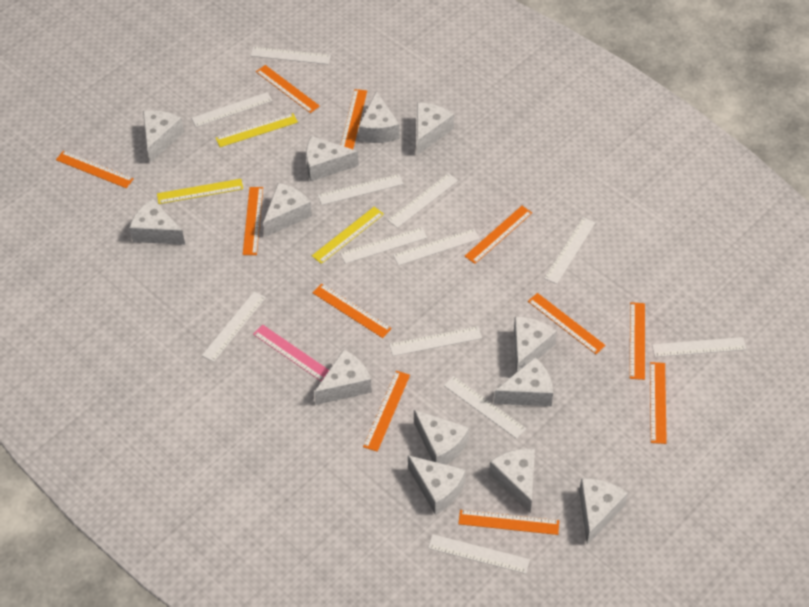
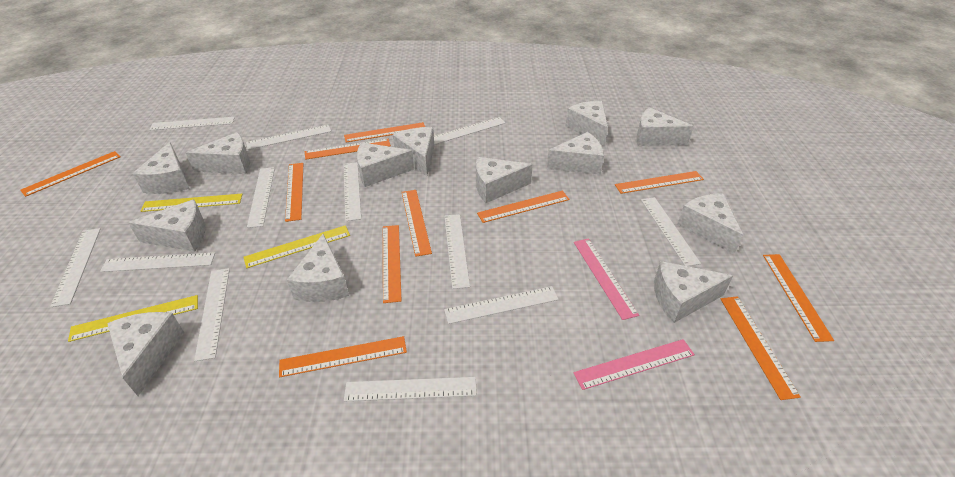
pink ruler: [253,325,329,381] = 1 -> [573,339,695,390] [574,238,639,320] = 2

